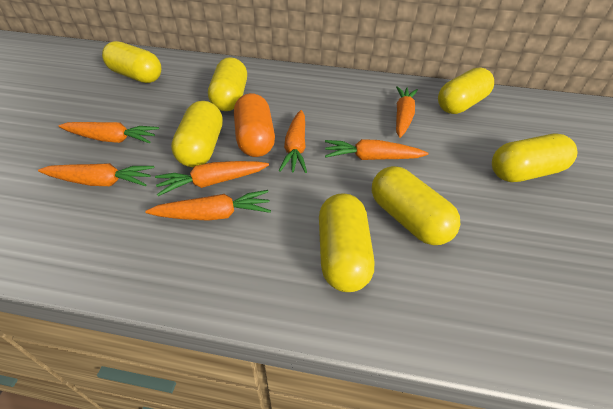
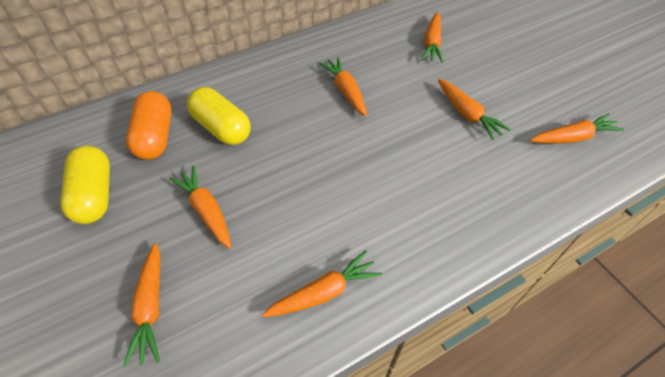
yellow capsule: [102,41,161,83] [171,101,223,167] [208,57,247,111] [319,193,374,292] [372,166,460,245] [438,67,494,114] [492,134,577,182] = 7 -> [60,146,110,224] [187,87,251,145] = 2

